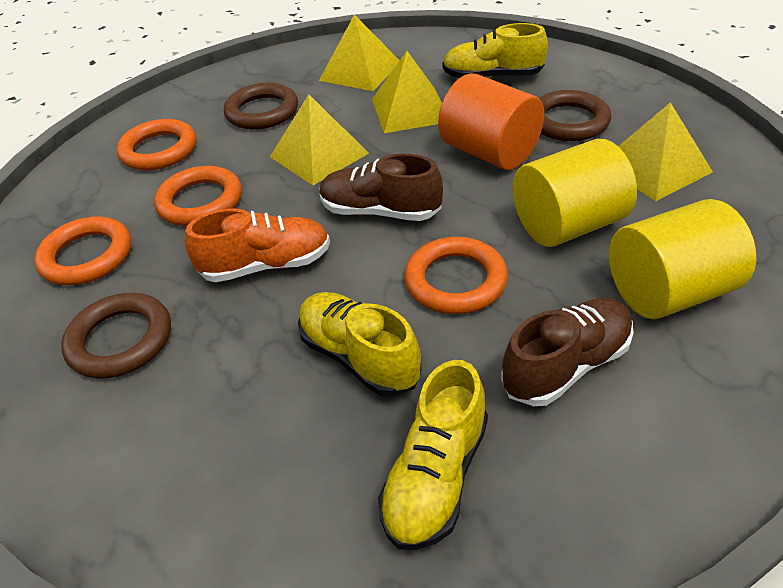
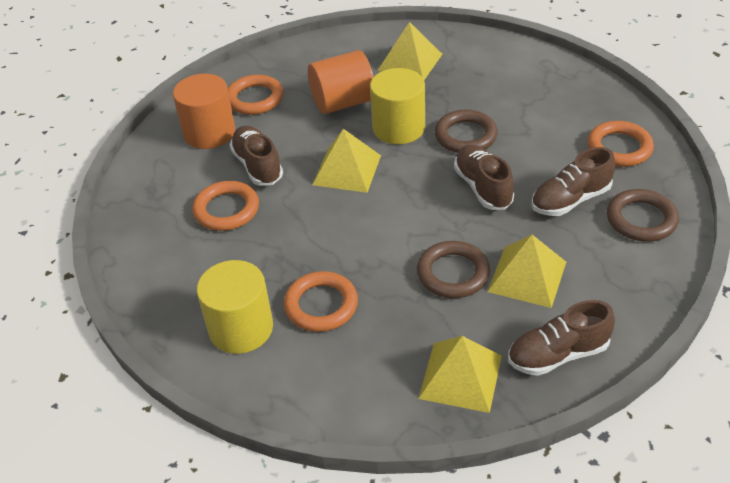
brown shoe: [319,154,443,221] [501,298,634,406] = 2 -> [230,126,283,186] [454,145,514,210] [508,300,615,376] [531,147,615,216] = 4
orange cylinder: [438,73,544,170] = 1 -> [173,74,235,149] [308,50,374,114] = 2
orange shoe: [185,209,330,282] = 1 -> none = 0
yellow shoe: [298,292,422,397] [378,360,488,550] [443,23,548,78] = 3 -> none = 0

